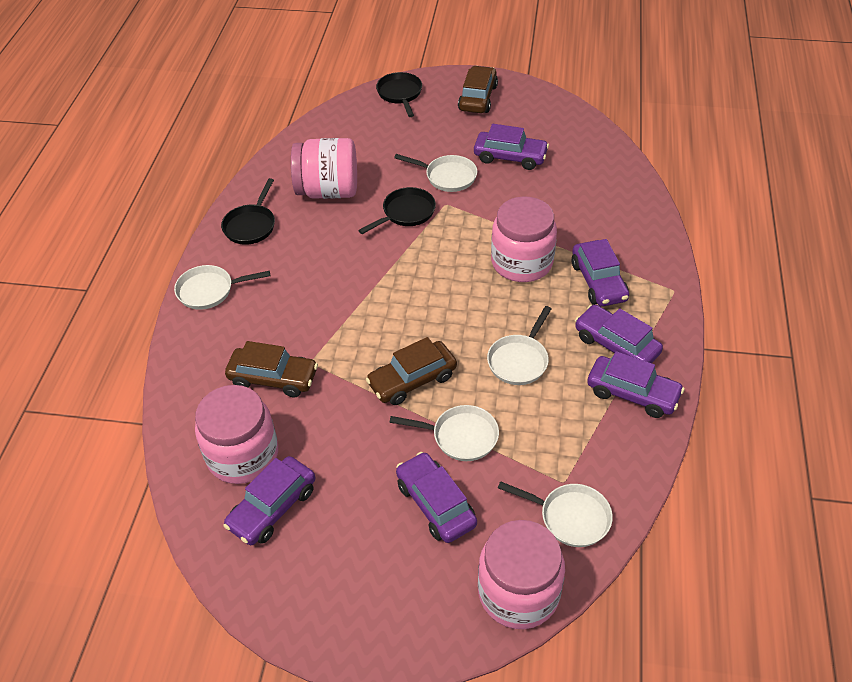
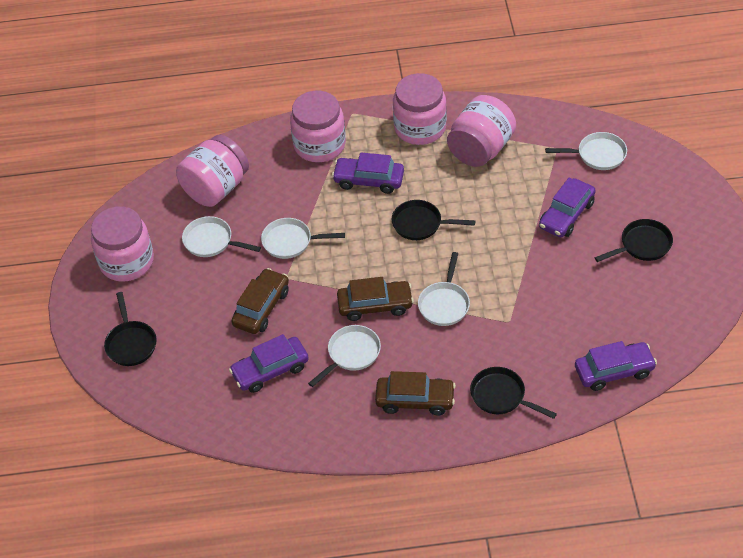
black pan: [221,178,275,245] [358,187,436,234] [376,72,422,117] = 3 -> [104,292,157,366] [392,200,475,240] [470,367,557,419] [595,219,673,262] = 4
pink jar: [195,385,278,484] [291,138,357,199] [478,520,565,629] [491,196,557,282] = 4 -> [91,206,154,282] [176,135,249,207] [290,91,346,162] [393,73,447,145] [447,95,516,167] = 5
purple car: [223,456,315,545] [396,452,477,543] [474,124,549,170] [572,239,629,306] [575,305,663,363] [587,351,685,418] = 6 -> [229,334,309,393] [332,152,404,194] [539,178,596,237] [575,341,657,391] = 4

